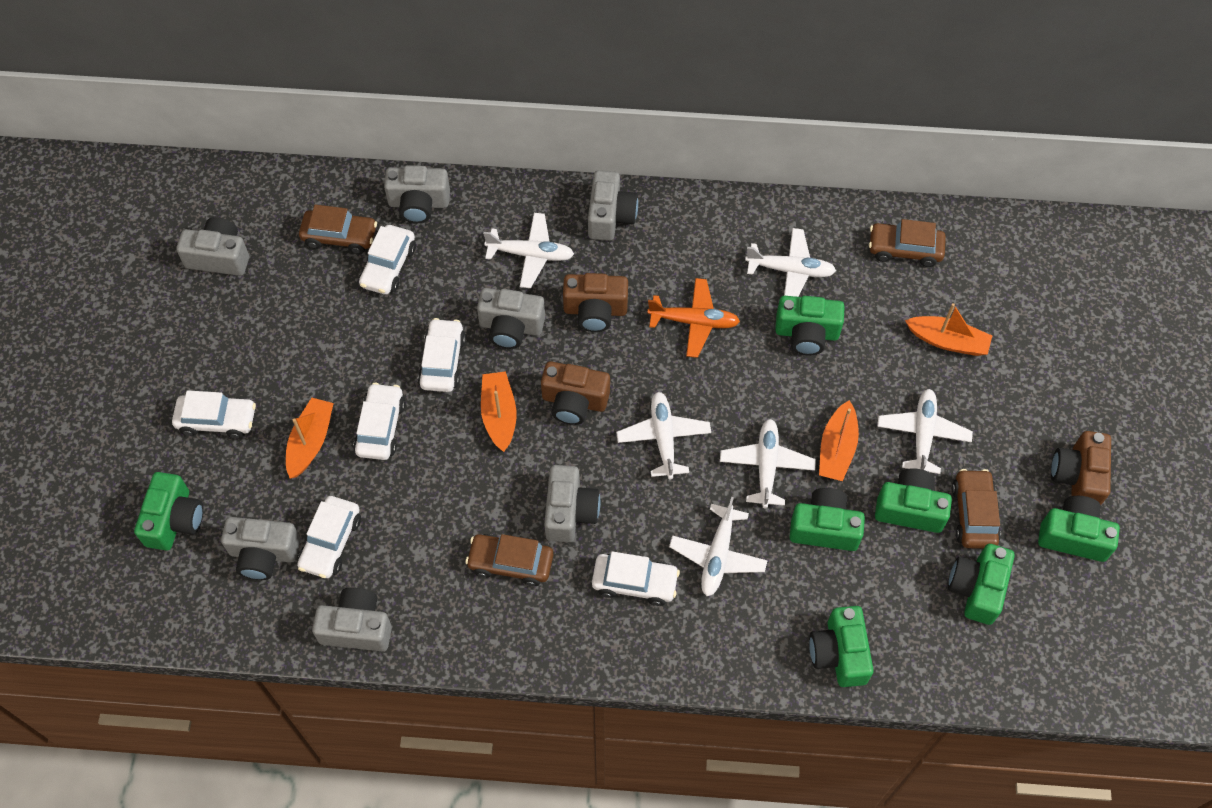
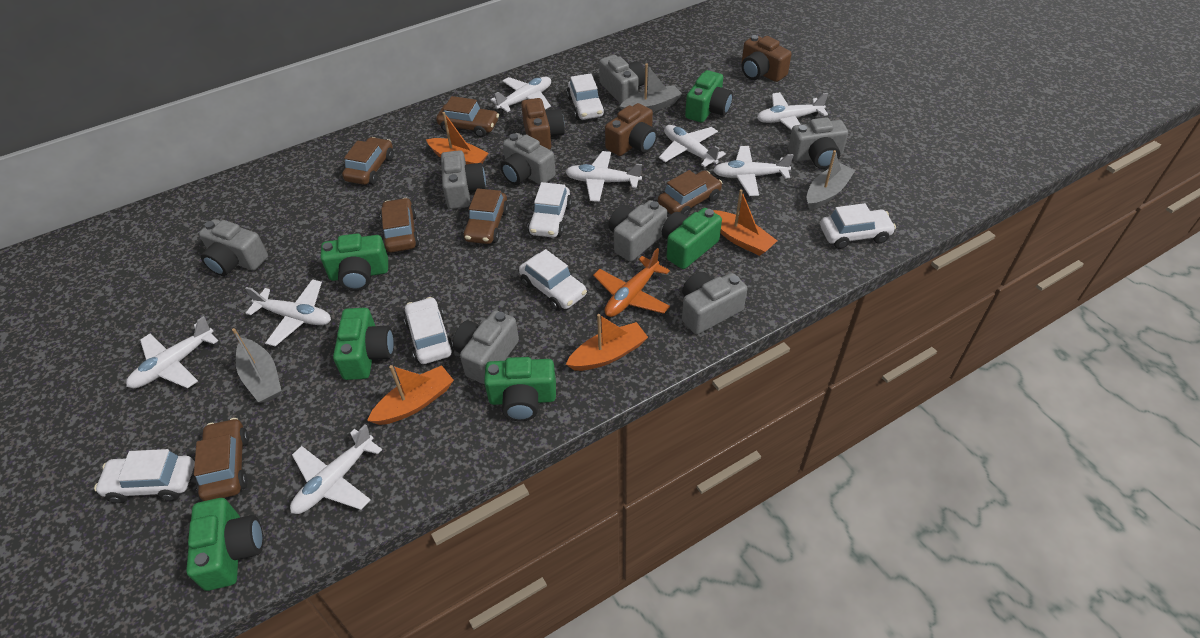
brown car: [299,205,377,254] [465,534,553,586] [869,219,946,267] [952,469,1001,549] = 4 -> [194,418,249,501] [342,137,394,185] [380,198,419,252] [436,96,499,137] [463,188,509,244] [658,170,722,217] = 6
green camera: [134,472,203,551] [775,296,845,355] [790,488,865,551] [809,606,874,687] [875,468,952,533] [948,544,1015,625] [1038,496,1120,562] = 7 -> [186,498,263,591] [320,233,388,291] [333,308,394,380] [484,357,556,421] [662,208,722,269] [685,70,733,122] = 6
grey boat: none = 0 -> [232,328,282,403] [619,63,682,112] [807,150,855,210] = 3
grey camera: [176,217,249,276] [221,517,300,580] [312,587,392,652] [384,165,450,223] [477,288,545,349] [544,465,600,542] [588,170,638,241] = 7 -> [199,219,268,276] [441,150,486,209] [453,310,519,384] [501,133,556,185] [599,55,645,104] [609,200,667,262] [682,272,747,334] [788,117,848,169] = 8
white plane: [483,213,574,288] [616,392,711,479] [669,497,768,596] [720,419,816,508] [745,228,836,297] [877,389,973,474] = 6 -> [126,316,218,388] [245,279,331,346] [290,424,382,514] [490,77,551,112] [565,151,642,202] [659,125,726,167] [713,146,794,196] [757,92,828,131] = 8

